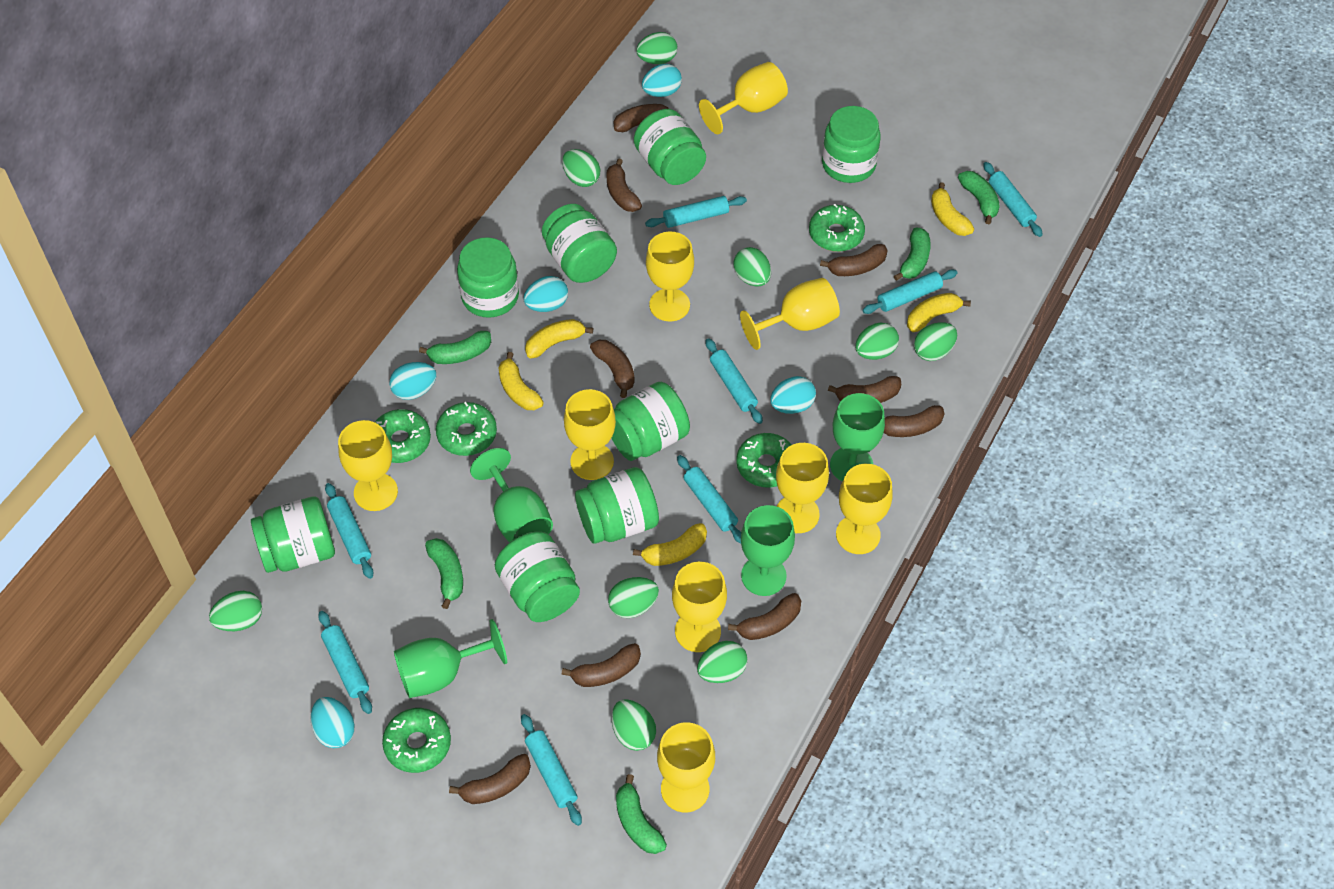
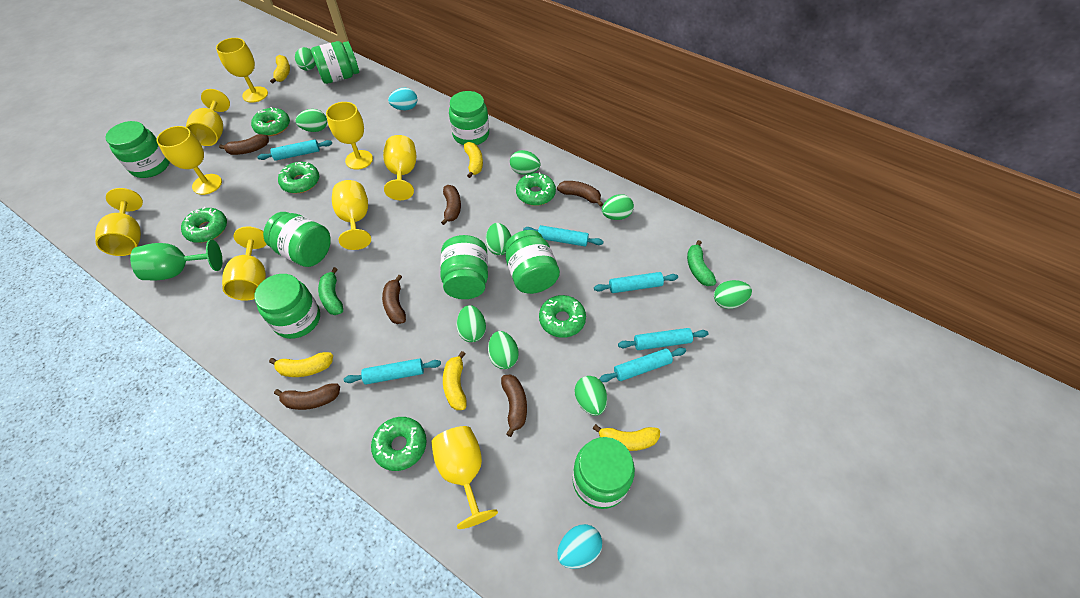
brown banana: [449,754,531,804] [561,643,641,687] [590,340,635,398] [607,158,642,212] [614,104,669,132] [728,593,801,640] [820,244,888,276] [828,376,901,403] [884,405,945,437] = 9 -> [219,134,269,155] [274,384,340,410] [382,275,406,324] [441,185,461,225] [501,374,527,437] [557,181,603,207] = 6
green banana: [419,331,491,364] [425,538,463,609] [616,774,667,854] [894,228,931,281] [958,171,1000,224] = 5 -> [318,267,343,315] [687,240,716,286] = 2
green donut: [375,409,431,463] [382,708,451,773] [436,402,497,456] [736,433,792,488] [809,204,865,252] = 5 -> [181,207,227,243] [251,107,290,136] [278,162,319,193] [371,417,427,471] [516,172,556,206] [539,295,586,338] = 6
green goblet: [394,619,507,698] [470,448,553,543] [741,505,795,596] [830,393,885,481] = 4 -> [130,239,222,280] = 1
turquoise egg: [311,697,355,748] [389,362,437,400] [523,276,568,312] [642,64,682,97] [770,376,816,414] = 5 -> [388,88,417,110] [557,524,602,569] = 2
turquoise rolling pin: [318,611,372,714] [325,483,373,579] [521,714,582,826] [645,196,747,228] [677,455,741,544] [705,338,763,424] [862,269,958,314] [983,162,1043,237] = 8 -> [257,139,332,161] [344,358,441,384] [523,225,604,246] [594,272,678,293] [599,348,686,382] [618,328,708,350] = 6

